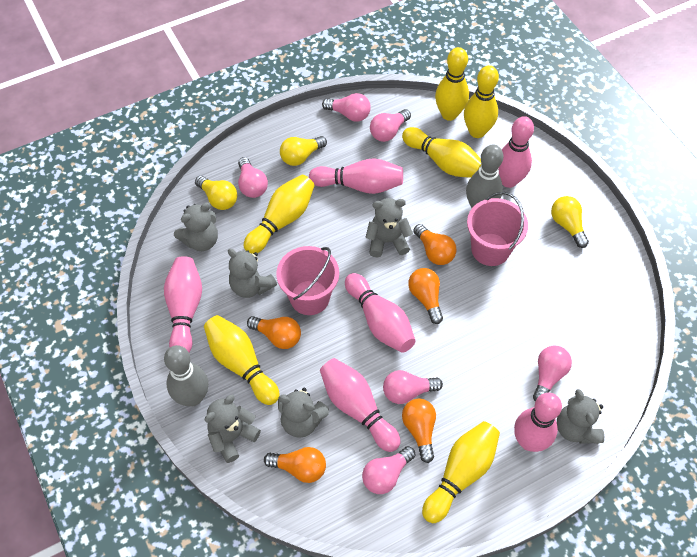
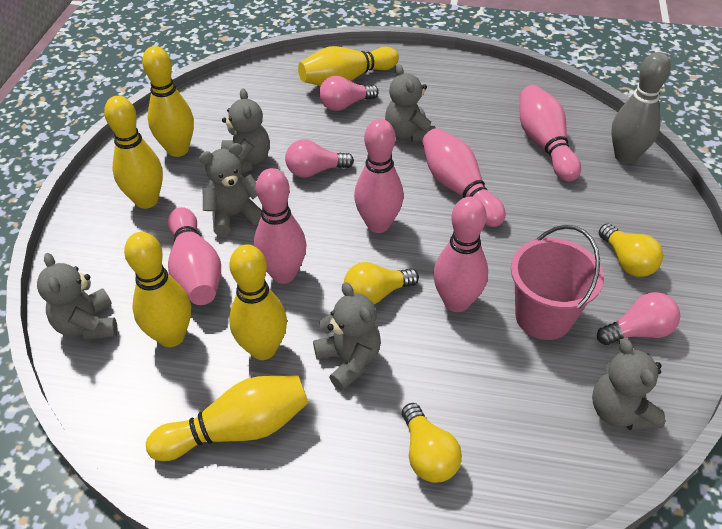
grey bowling pin: [164,345,208,406] [466,144,503,208] = 2 -> [611,52,671,164] = 1
orange light bulb: [247,316,301,349] [264,447,326,483] [402,398,436,463] [408,268,443,324] [413,224,456,265] = 5 -> none = 0
pink bucket: [276,246,339,315] [467,192,528,266] = 2 -> [511,225,604,340] = 1
pink light bulb: [238,157,268,198] [322,93,371,122] [362,446,415,494] [370,109,411,142] [383,370,443,404] [533,346,572,401] = 6 -> [285,139,354,178] [319,76,379,111] [597,292,680,345] = 3

